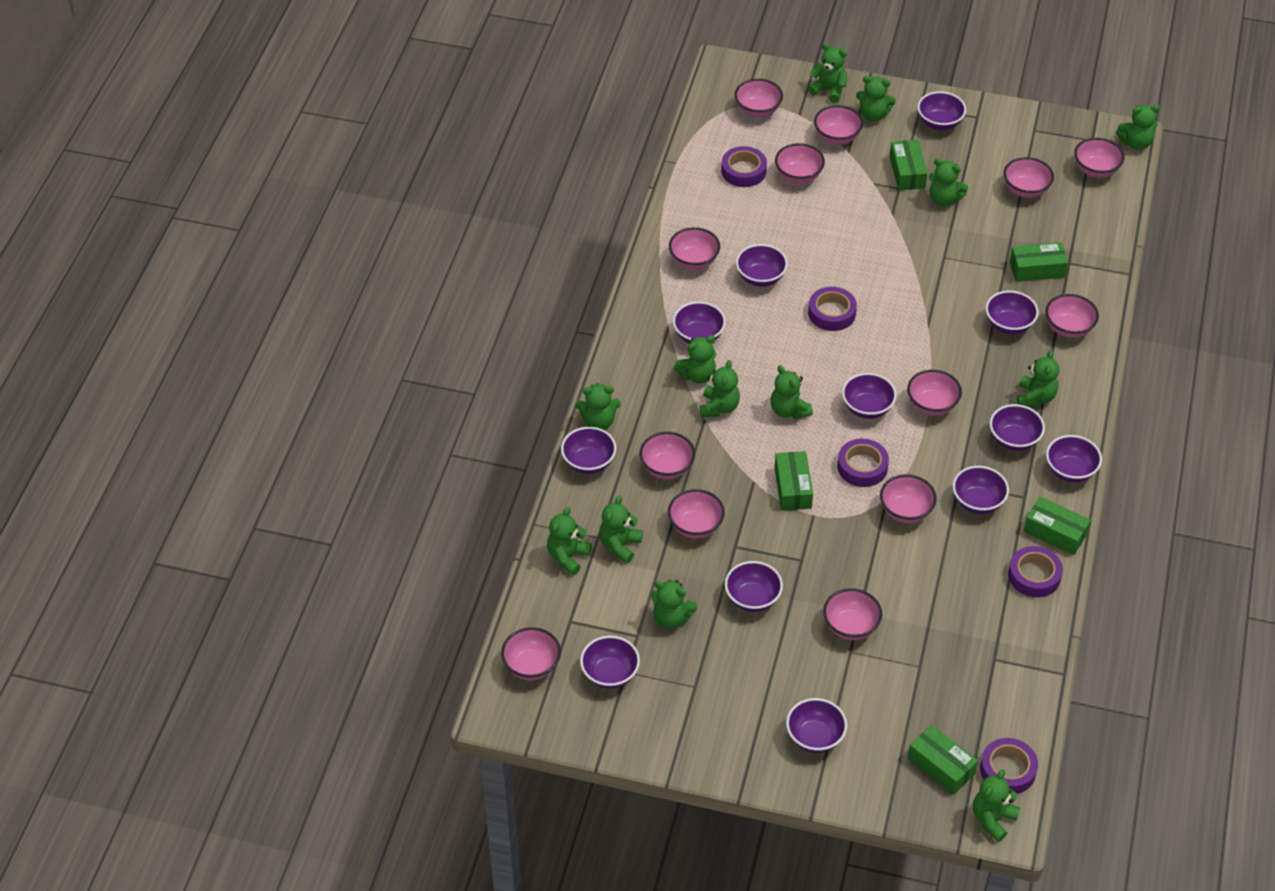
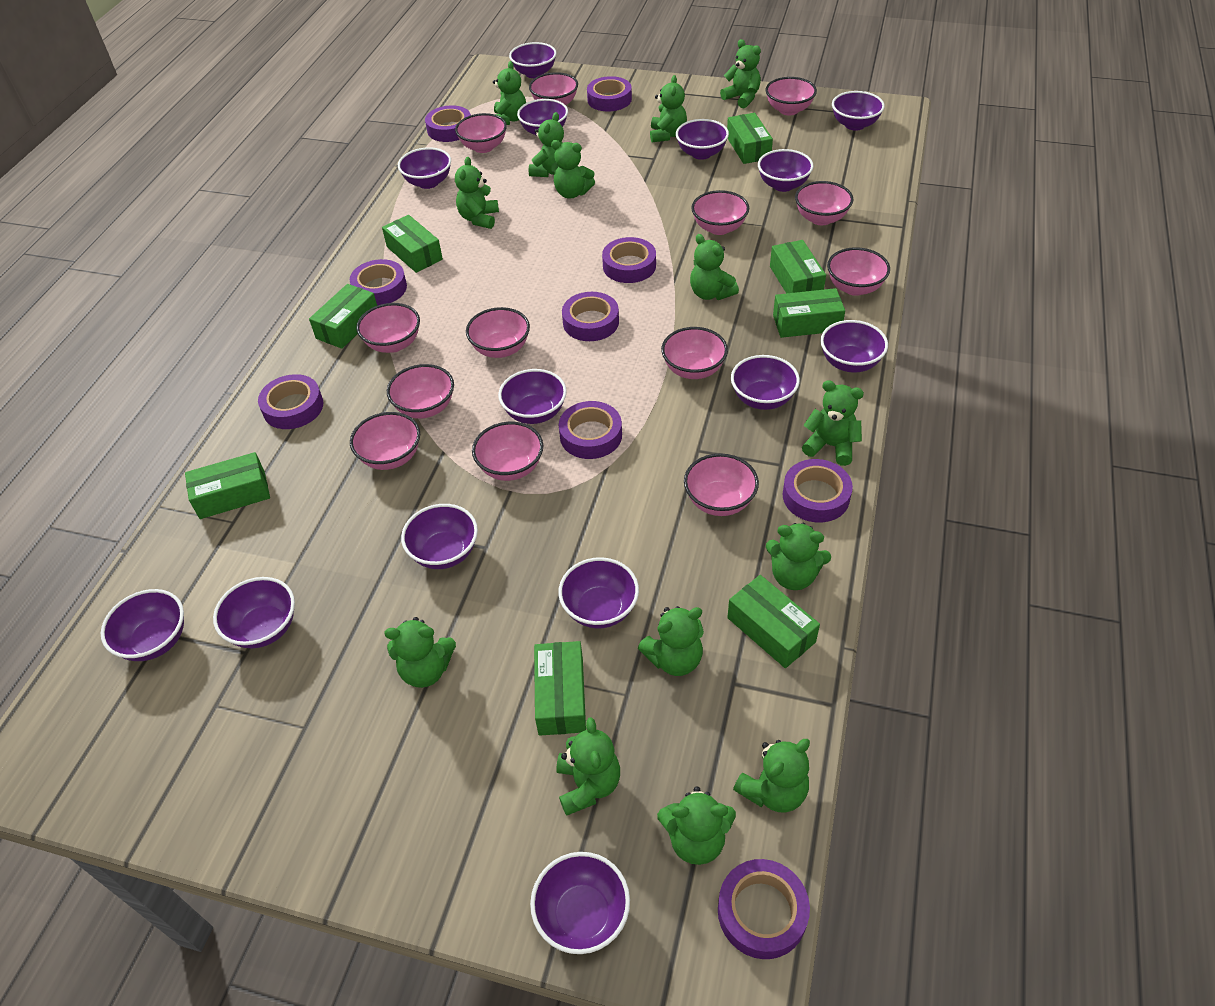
green box: [774,451,813,510] [890,140,927,190] [908,724,978,795] [1009,242,1068,282] [1024,497,1091,555] = 5 -> [185,452,270,519] [309,284,377,349] [382,215,443,273] [534,641,586,736] [727,113,773,164] [727,575,820,668] [770,240,826,293] [773,288,845,338] = 8
green teddy bear: [547,507,592,575] [575,383,621,430] [599,495,643,563] [652,580,697,629] [674,335,716,384] [700,360,740,417] [770,365,813,419] [808,43,847,103] [856,76,896,122] [929,158,968,206] [973,770,1020,842] [1017,350,1059,407] [1116,105,1160,150] = 13 -> [384,617,456,688] [455,157,499,229] [493,61,526,125] [529,112,564,177] [551,140,595,199] [556,717,620,816] [638,606,704,676] [650,75,687,142] [657,786,736,865] [690,234,739,300] [720,39,761,108] [733,739,810,812] [766,523,831,590] [802,380,864,466] = 14
purple bowl: [561,427,616,474] [580,636,640,689] [673,302,726,344] [725,561,783,612] [736,244,788,287] [786,698,847,753] [842,373,897,419] [917,91,966,130] [953,466,1009,514] [986,291,1039,334] [990,404,1045,451] [1046,435,1102,483] = 12 -> [101,589,184,661] [213,577,295,648] [398,147,451,189] [401,504,478,569] [498,369,567,424] [509,42,557,78] [517,99,568,136] [530,852,630,954] [558,557,639,629] [676,119,729,160] [731,355,800,410] [758,149,813,192] [820,320,888,372] [832,91,885,131] = 14
purple tape: [721,146,767,187] [808,287,857,331] [837,439,889,487] [980,738,1038,794] [1008,546,1063,597] = 5 -> [258,374,323,429] [350,259,407,306] [425,105,471,142] [559,401,622,459] [562,292,619,341] [587,76,632,111] [602,237,656,283] [718,859,810,959] [783,459,853,522] = 9

